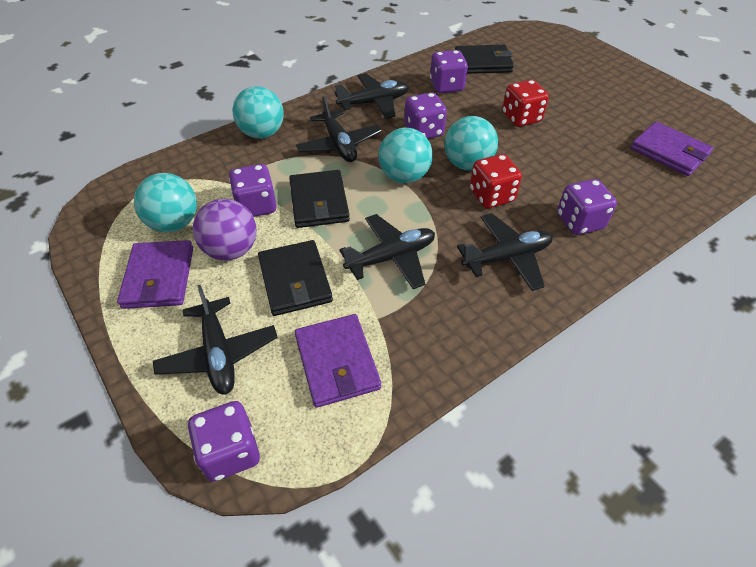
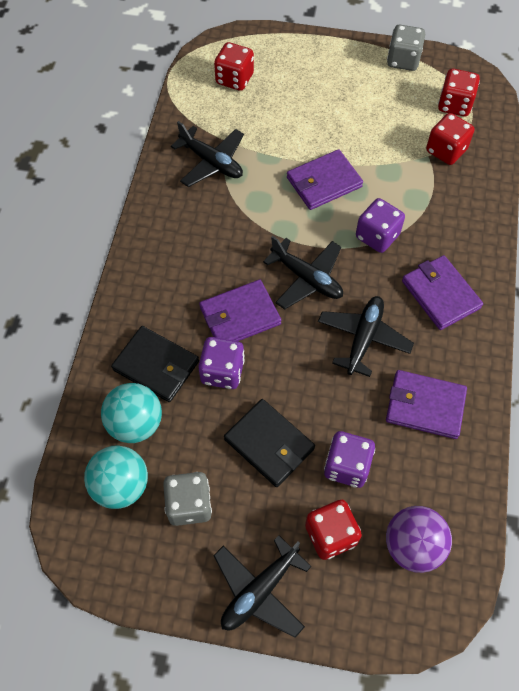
black plane: [153,285,278,395] [296,96,382,162] [334,73,409,119] [339,214,435,289] [457,213,552,291] = 5 -> [171,121,244,187] [213,535,311,638] [263,236,343,309] [318,296,414,377] = 4
black wallet: [258,240,333,316] [289,170,350,228] [455,45,514,74] = 3 -> [111,326,199,402] [224,399,315,487] = 2
grey dice: none = 0 -> [163,472,212,526] [387,25,425,71] = 2
purple dice: [188,401,260,482] [229,164,277,217] [404,92,447,139] [430,50,468,93] [557,179,617,235] = 5 -> [198,337,245,389] [324,431,375,488] [356,198,405,253] = 3
purple wallet: [117,240,193,309] [294,314,381,408] [630,122,713,176] = 3 -> [199,280,281,341] [287,149,363,210] [386,370,467,439] [402,255,483,330] = 4
red dice: [470,154,522,208] [502,80,549,127] = 2 -> [214,42,254,91] [305,500,362,560] [426,113,475,165] [438,69,480,117] = 4
turquoise ball: [134,173,197,232] [232,86,284,139] [378,128,433,183] [444,116,498,171] = 4 -> [84,445,148,509] [101,383,162,443] = 2

